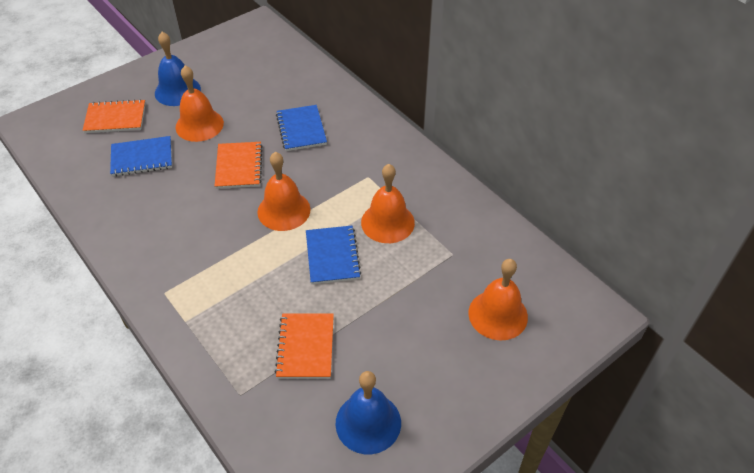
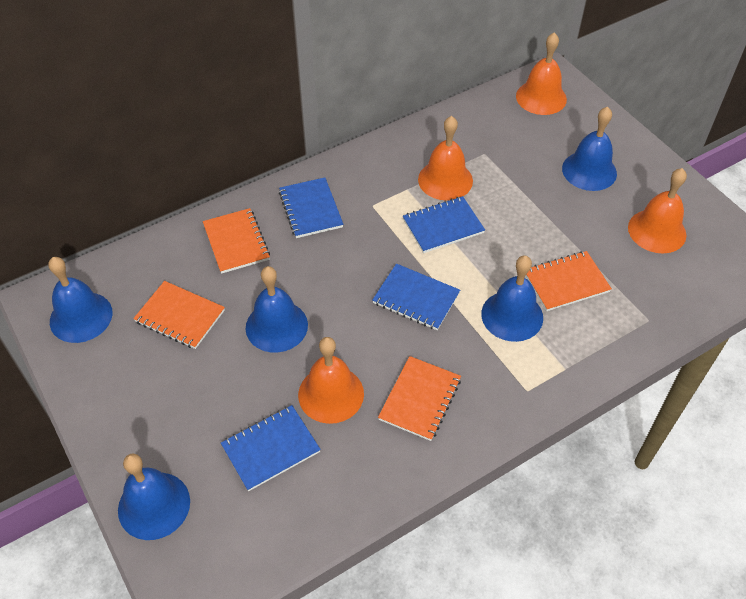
blue bell: [155,32,201,106] [335,371,401,454] = 2 -> [48,257,113,343] [118,453,190,540] [246,266,308,352] [481,255,543,342] [562,107,617,191] = 5
blue notebook: [110,136,172,177] [276,105,327,151] [306,226,361,284] = 3 -> [221,405,321,491] [279,177,344,238] [372,264,460,330] [403,196,485,253] = 4
orange notebook: [82,99,146,133] [215,142,263,189] [275,314,334,379] = 3 -> [133,281,225,349] [203,208,270,274] [378,356,461,441] [526,251,612,311] = 4

